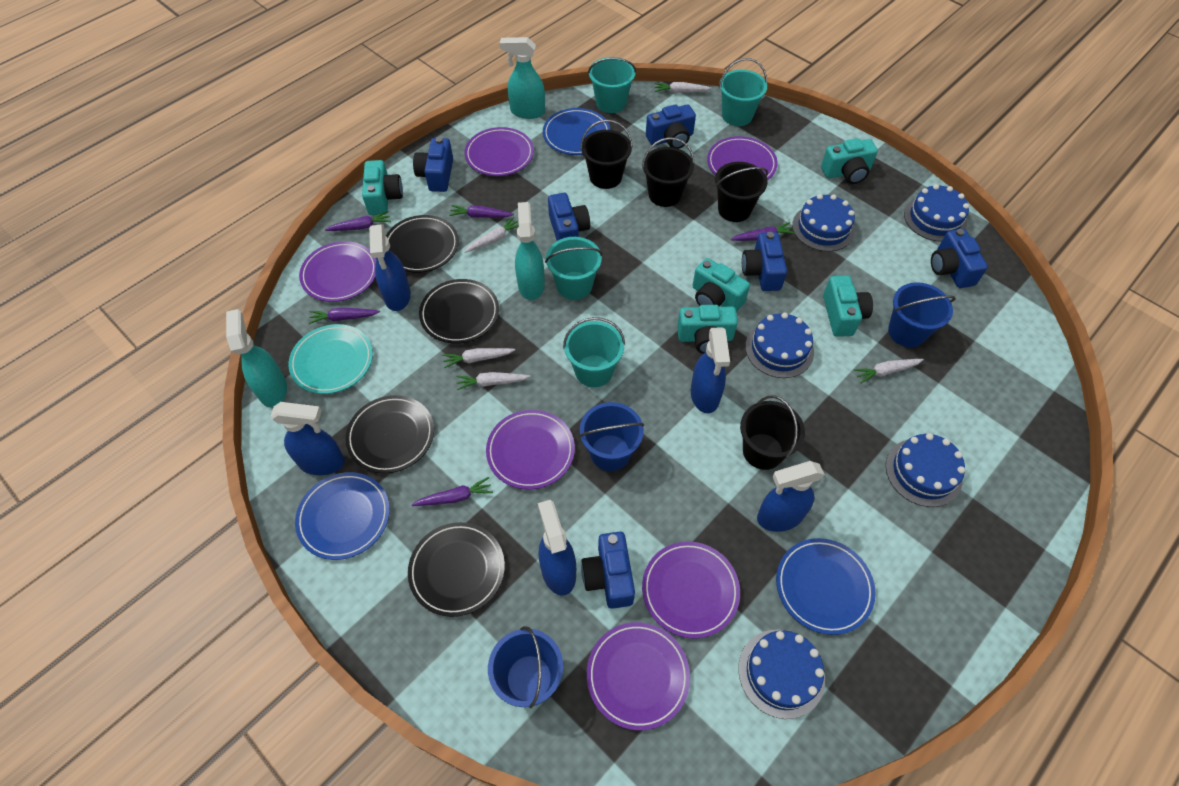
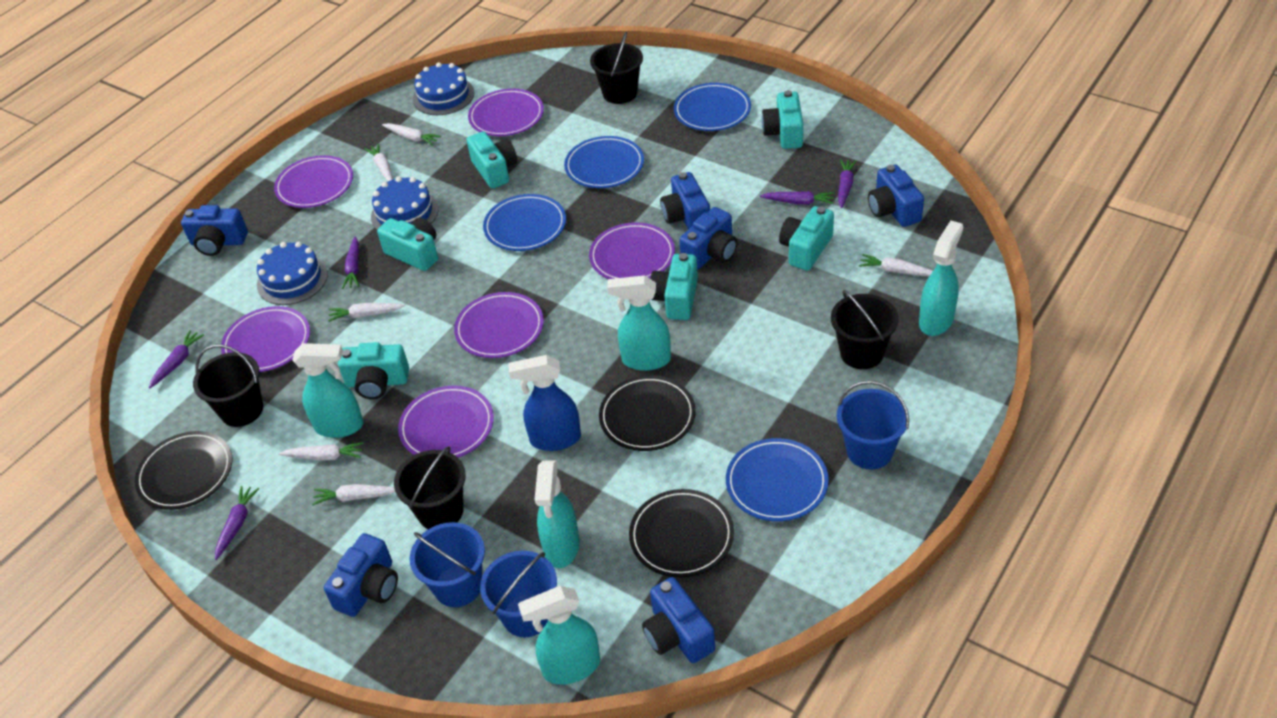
black plate: [345,395,434,473] [386,215,459,273] [408,522,505,617] [419,279,499,344] = 4 -> [135,431,232,510] [599,375,696,451] [629,489,734,578] = 3
blue cake: [738,630,825,719] [745,313,814,378] [792,194,855,252] [886,433,965,507] [904,184,969,242] = 5 -> [257,242,328,305] [371,176,439,230] [413,62,475,115] = 3
blue plate: [295,472,390,560] [543,108,610,155] [776,538,876,635] = 3 -> [483,194,566,251] [564,136,644,188] [674,83,751,131] [726,438,829,521] = 4
blue spray bottle: [270,402,345,475] [369,224,411,311] [538,500,576,596] [691,327,730,413] [757,461,825,532] = 5 -> [508,355,581,451] = 1
turquoise bucket: [545,237,602,300] [563,317,625,387] [588,57,636,113] [719,58,767,126] = 4 -> none = 0
turquoise camera: [362,160,403,215] [677,305,738,354] [692,258,750,312] [821,138,878,184] [823,275,873,337] = 5 -> [338,342,409,399] [377,218,438,271] [467,131,517,189] [650,253,698,320] [761,90,803,149] [779,206,834,271] = 6
turquoise plate: [289,324,373,394] = 1 -> none = 0
turquoise spray bottle: [226,309,287,408] [500,37,545,119] [515,202,545,300] = 3 -> [292,343,363,438] [518,586,600,684] [535,461,579,568] [607,275,671,371] [919,220,963,336] = 5
white carrot: [442,348,515,368] [456,372,531,390] [464,217,519,253] [654,82,712,93] [854,359,924,384] = 5 -> [279,442,364,461] [312,484,395,505] [328,303,405,322] [364,143,393,181] [382,123,441,146] [859,254,933,276] = 6

